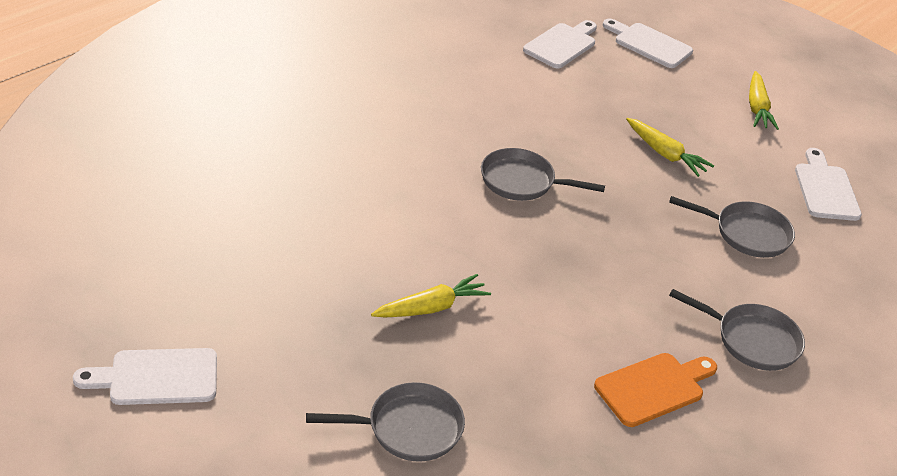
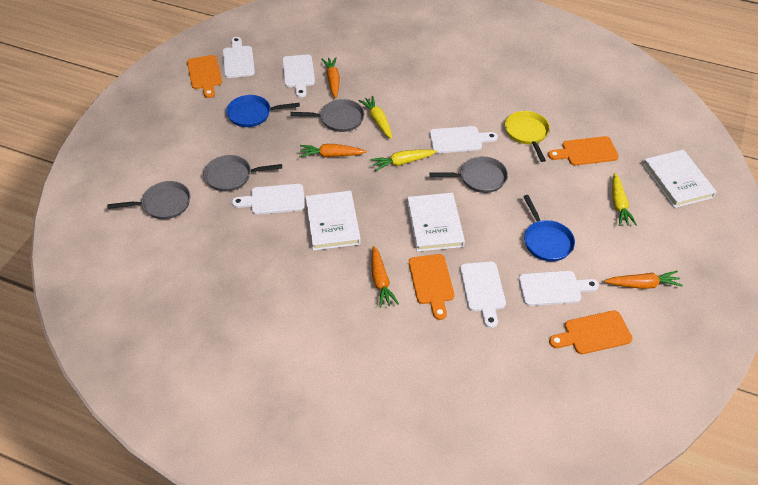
blue pan: none = 0 -> [226,95,300,127] [523,195,575,261] = 2
orange carrot: none = 0 -> [299,144,367,157] [322,57,340,98] [371,246,399,308] [604,271,683,289] = 4
orange cutting board: [594,353,717,427] = 1 -> [187,55,222,98] [409,254,454,320] [548,136,619,165] [549,310,633,354] = 4
white book: none = 0 -> [305,191,361,251] [407,193,465,252] [643,150,717,208] = 3
white cutting board: [73,348,217,405] [523,20,597,69] [603,18,693,68] [795,148,862,221] = 4 -> [223,37,255,78] [232,184,305,215] [282,55,315,98] [429,126,498,153] [460,261,506,328] [519,271,599,306] = 6
yellow pan: none = 0 -> [505,111,550,162] = 1

